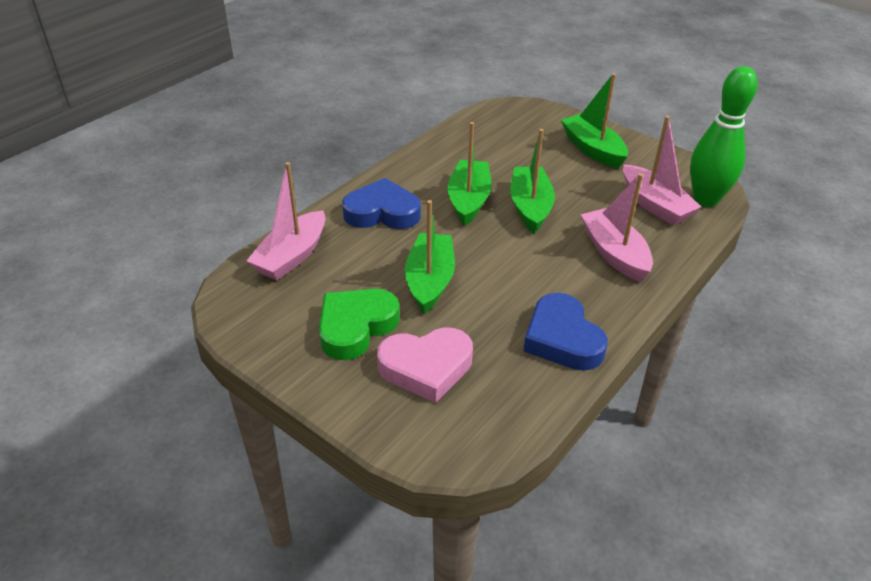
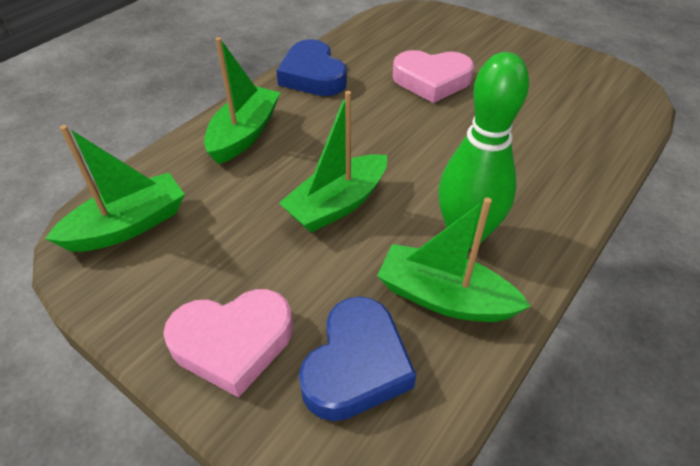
green heart: [319,289,400,360] = 1 -> none = 0
pink boat: [247,162,326,280] [581,173,653,282] [623,116,701,226] = 3 -> none = 0
pink heart: [377,327,473,403] = 1 -> [163,289,293,398] [393,50,474,103] = 2

